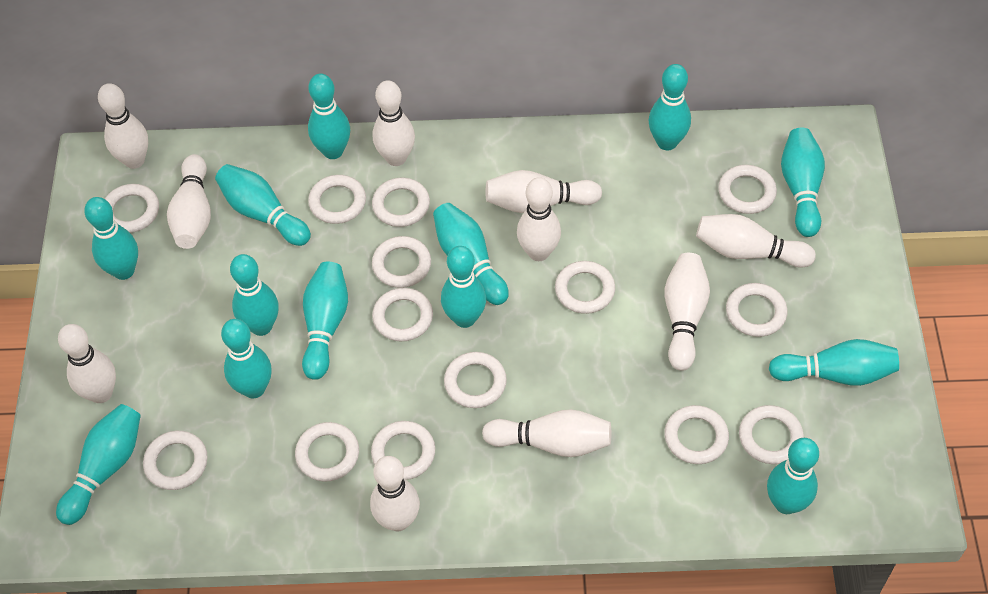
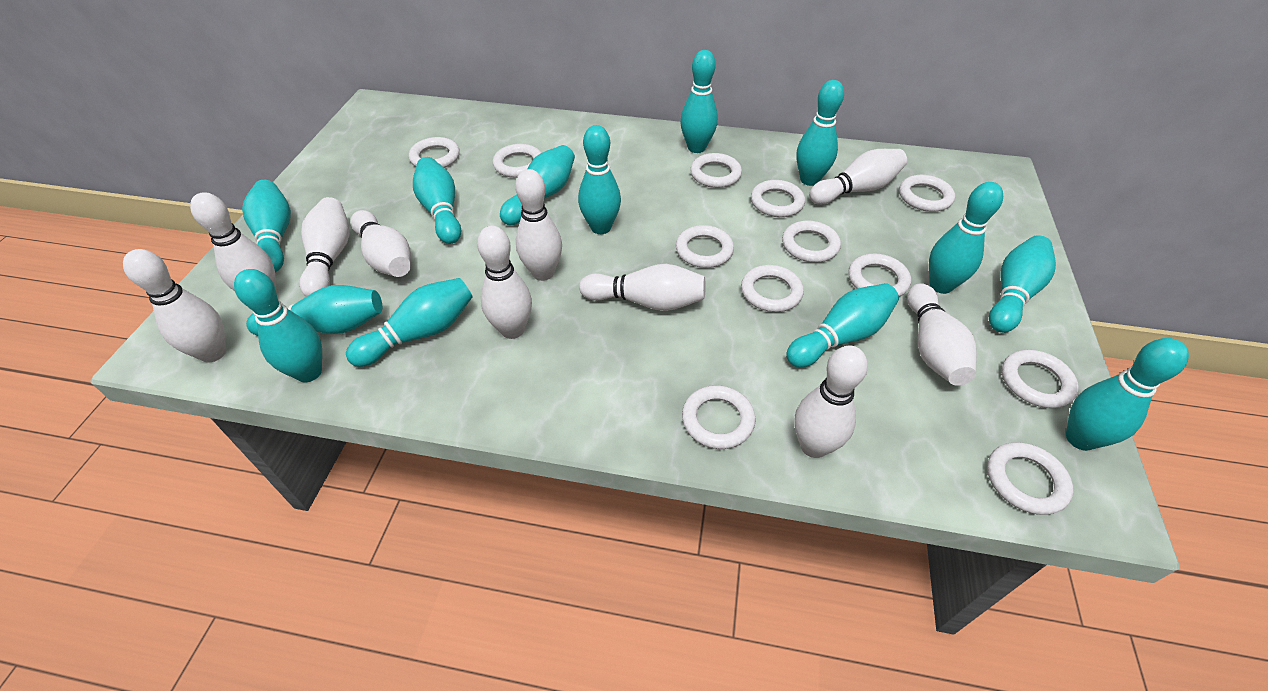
white ring: [105,184,159,233] [143,431,208,490] [295,422,359,482] [308,175,366,224] [371,421,435,480] [372,178,430,227] [372,236,431,288] [372,288,433,341] [444,352,507,408] [555,261,615,314] [665,405,729,464] [718,165,777,214] [726,283,787,337] [739,405,804,464] = 14 -> [409,137,460,168] [493,144,541,178] [676,225,734,268] [682,385,756,449] [690,153,742,188] [741,265,804,312] [751,180,805,217] [782,221,841,263] [848,253,911,297] [899,175,955,212] [987,442,1073,515] [1002,350,1079,408] = 12

